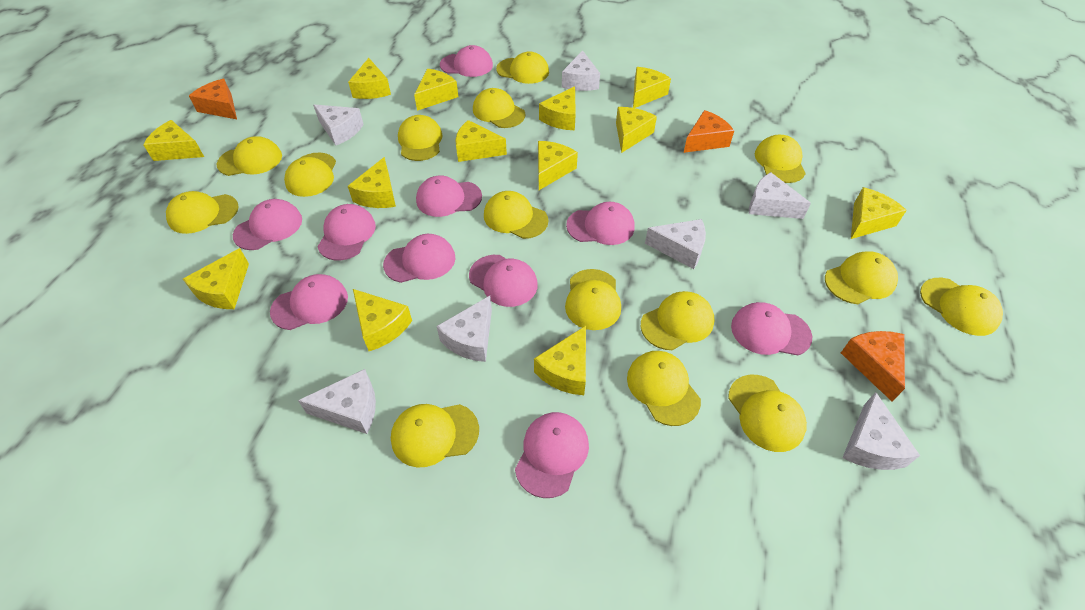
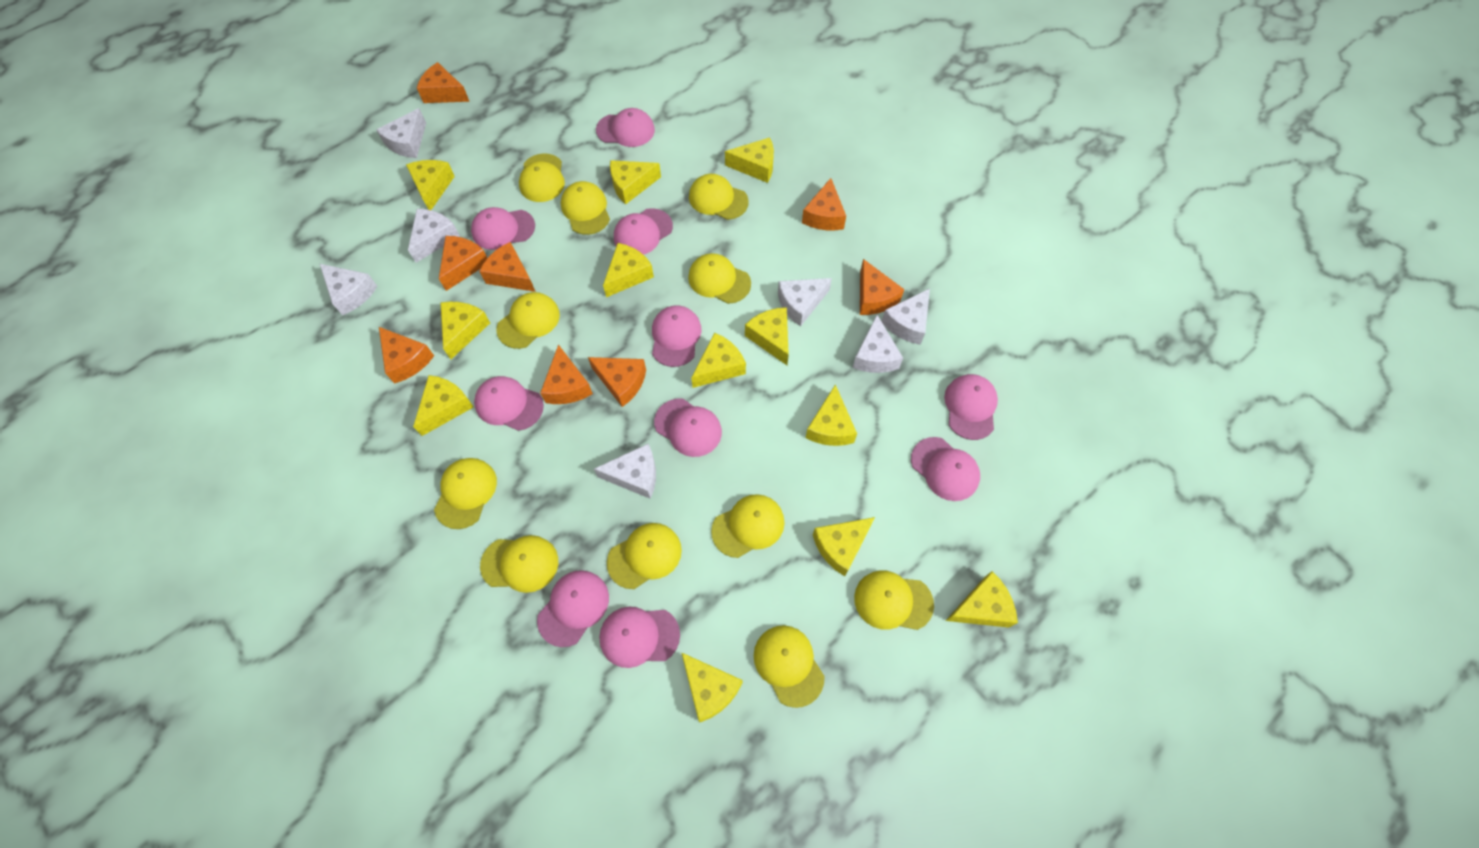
orange cheese: [189,79,237,119] [683,110,734,153] [841,331,905,402] = 3 -> [379,327,434,384] [417,62,470,103] [439,236,487,291] [479,242,536,292] [540,345,593,404] [588,357,646,407] [802,178,846,230] [860,259,904,315] = 8
yellow cap: [166,191,239,234] [217,136,282,176] [284,152,336,197] [391,404,479,468] [398,115,443,161] [473,88,525,128] [484,191,548,239] [496,51,549,84] [565,269,621,330] [627,351,701,426] [641,291,714,350] [728,375,807,452] [755,135,806,183] [825,251,898,304] [920,278,1003,336] = 15 -> [434,458,497,529] [480,535,558,593] [496,292,560,349] [519,153,565,202] [561,181,610,235] [607,523,682,589] [688,253,751,304] [689,174,749,220] [711,494,785,558] [754,625,825,708] [854,570,934,630] = 11
yellow cheese: [143,120,204,161] [183,248,249,309] [348,58,391,99] [348,157,396,208] [353,289,412,351] [414,69,458,111] [455,120,507,162] [534,326,586,395] [538,141,578,190] [539,86,576,130] [616,107,657,153] [633,67,671,108] [851,187,907,239] = 13 -> [406,160,455,210] [413,375,474,436] [440,302,490,359] [603,243,654,297] [610,160,661,205] [681,652,743,722] [691,333,746,388] [725,137,774,183] [745,307,789,365] [806,384,857,446] [813,517,875,576] [946,571,1018,628] = 12

